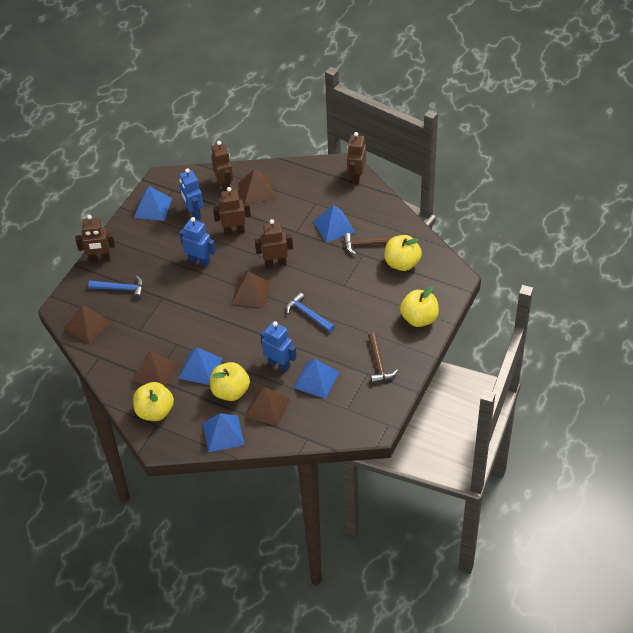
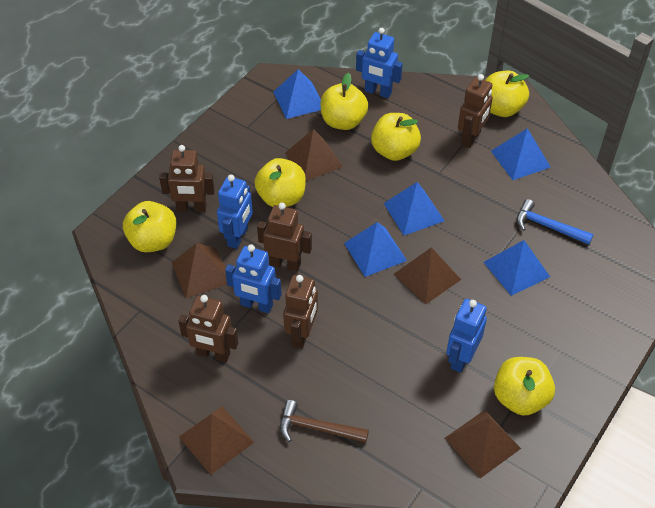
blue hammer: [88,276,143,299] [286,292,335,332] = 2 -> [517,199,593,245] = 1
blue robot: [179,168,203,220] [179,217,215,267] [260,321,296,372] = 3 -> [217,175,253,249] [225,244,282,313] [356,28,403,98] [446,299,487,373] = 4
brown hammer: [343,233,398,254] [368,333,398,383] = 2 -> [280,400,369,443] = 1
yellow apple: [133,382,174,421] [210,362,250,401] [385,235,422,271] [400,286,439,327] = 4 -> [123,201,176,252] [255,158,306,207] [320,73,368,130] [371,113,421,161] [486,71,529,117] [494,357,555,416] = 6

